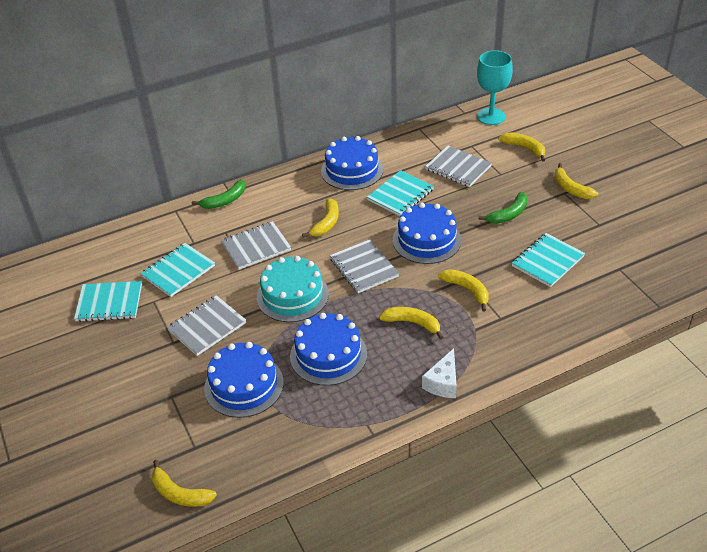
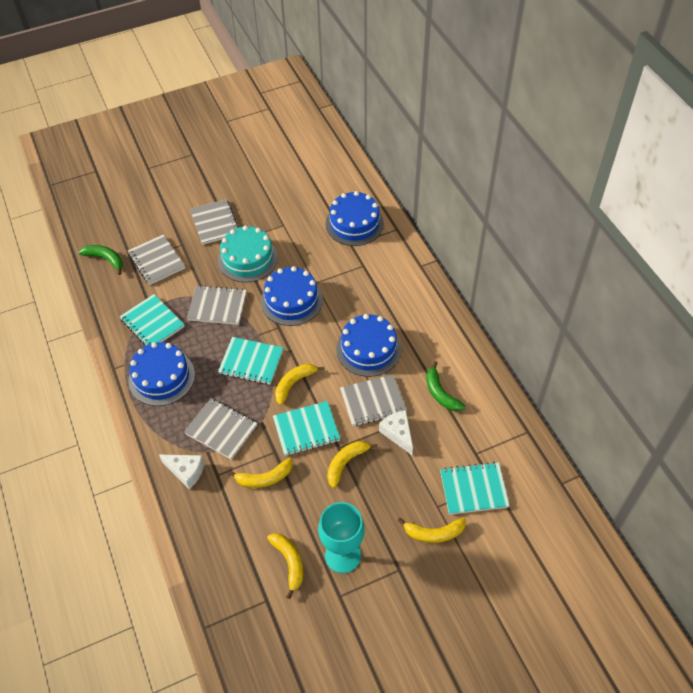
grey notebook: [167,295,246,356] [221,221,291,270] [330,239,399,293] [425,146,492,187] = 4 -> [128,234,185,285] [184,398,257,460] [187,285,247,325] [190,199,239,245] [340,374,407,426] = 5
white cheese: [422,348,457,398] = 1 -> [159,455,205,490] [379,410,413,455] = 2
yellow banana: [152,460,217,507] [302,198,339,238] [379,307,444,340] [438,269,489,311] [498,132,545,161] [554,163,598,199] = 6 -> [228,458,292,488] [267,533,303,599] [275,364,324,405] [327,441,378,488] [397,518,466,543] = 5

